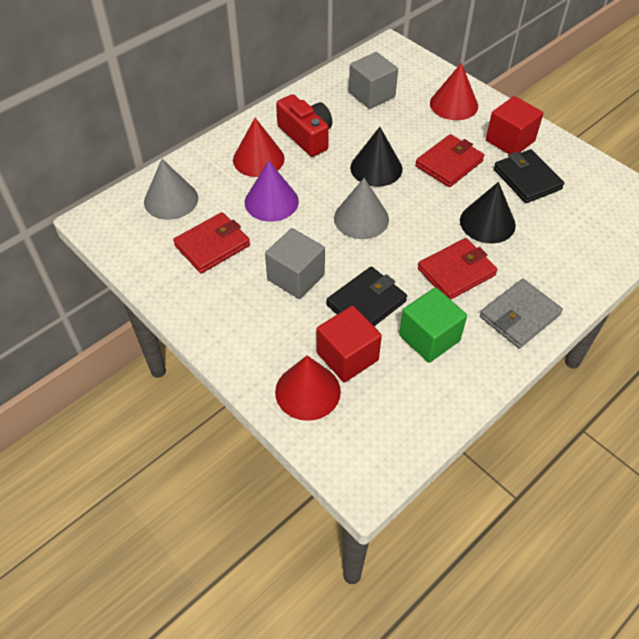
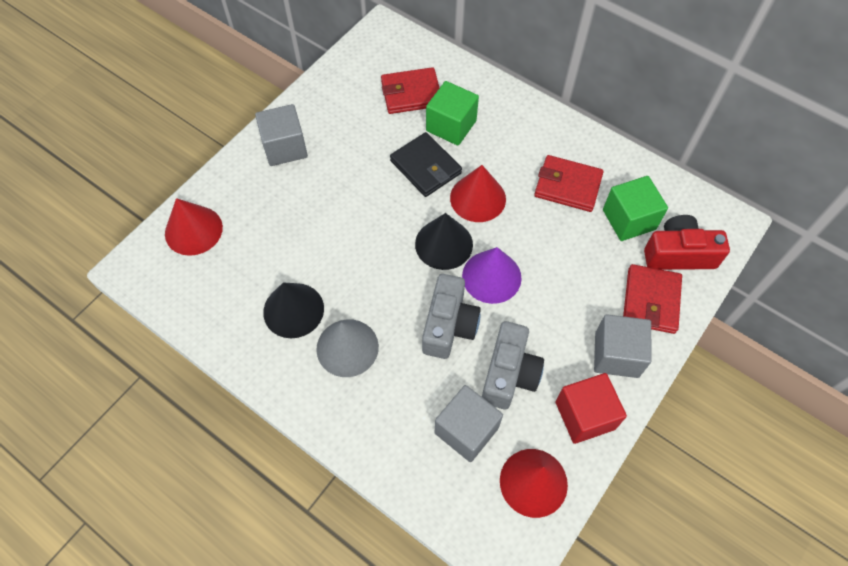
black wallet: [326,267,407,326] [494,149,564,203] = 2 -> [390,132,462,197] = 1
green cube: [399,287,467,363] = 1 -> [426,81,479,146] [603,176,668,241] = 2
grey camera: none = 0 -> [422,274,481,359] [482,321,544,409] = 2
grey cone: [144,159,198,220] [334,178,389,239] = 2 -> [316,319,379,377] = 1
grey cube: [265,228,325,299] [349,52,398,109] = 2 -> [255,104,308,166] [435,385,503,462] [594,314,652,378] = 3
grey wallet: [480,279,563,348] = 1 -> none = 0
red cube: [317,306,382,382] [486,96,543,154] = 2 -> [555,373,627,444] = 1

